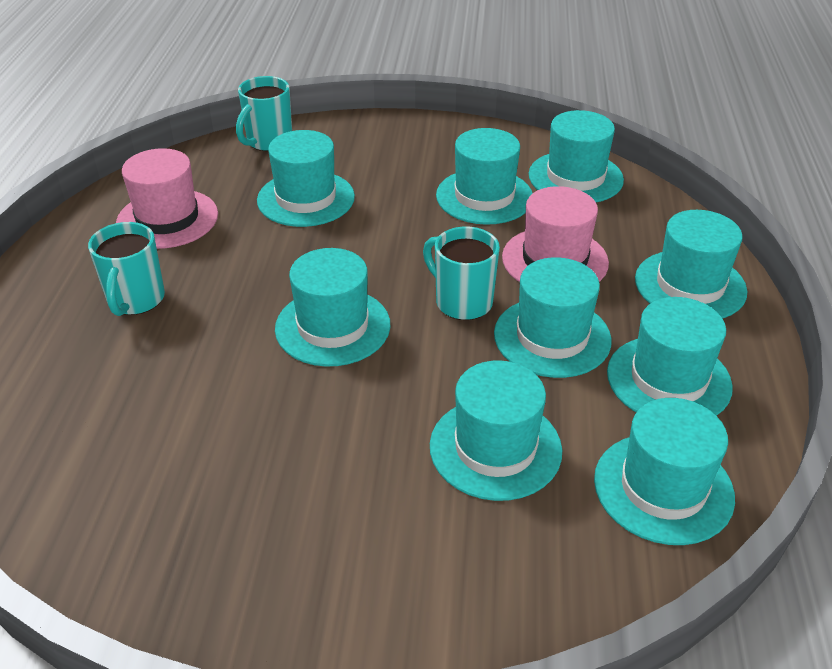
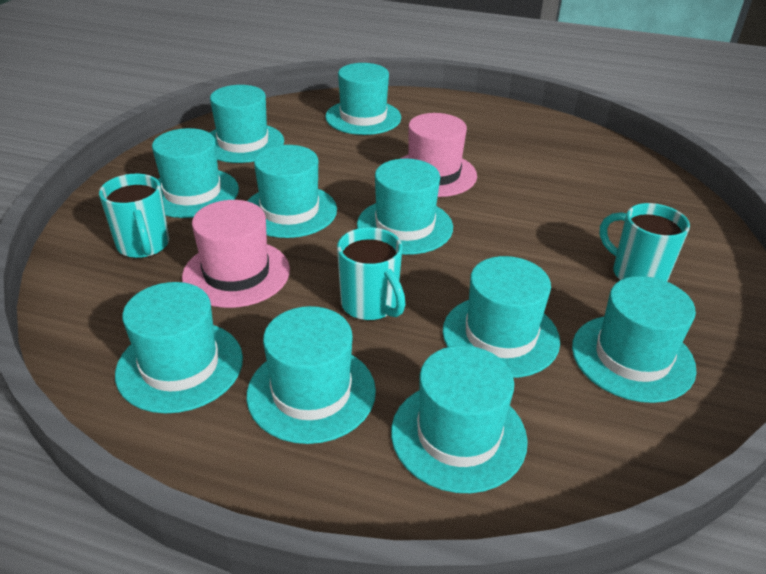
turquoise hat: [257,130,355,227] [275,248,390,367] [430,360,562,501] [436,128,533,225] [494,257,612,378] [529,110,624,202] [594,398,735,545] [607,297,733,416] [635,210,747,319] = 9 -> [115,282,243,413] [152,128,239,218] [210,85,284,163] [246,306,376,444] [247,145,337,238] [325,63,401,135] [357,159,453,255] [391,345,528,493] [443,256,560,378] [572,276,697,403] = 10

